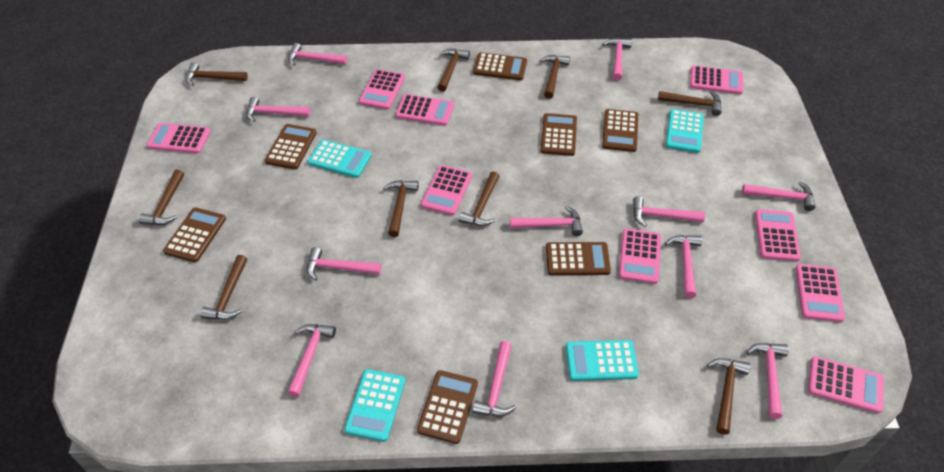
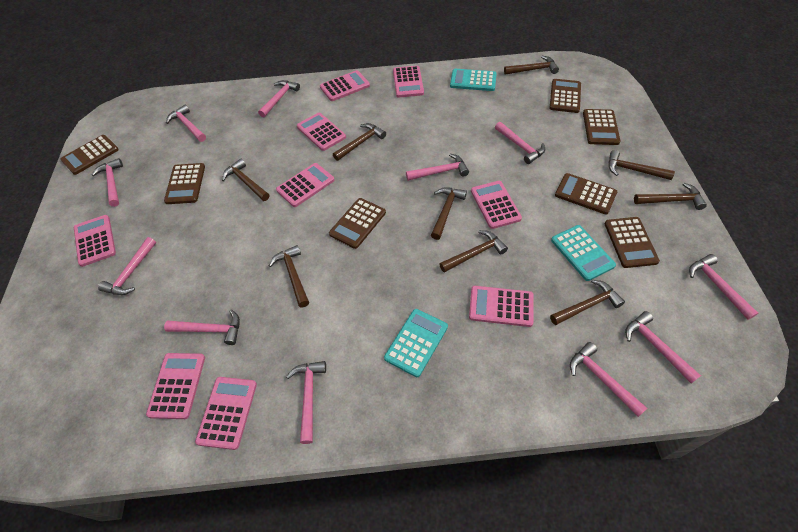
turquoise calculator: [308,140,372,178] [344,369,405,442] [566,340,639,381] [666,109,704,153] = 4 -> [384,309,448,377] [450,69,497,91] [551,225,616,281] = 3

